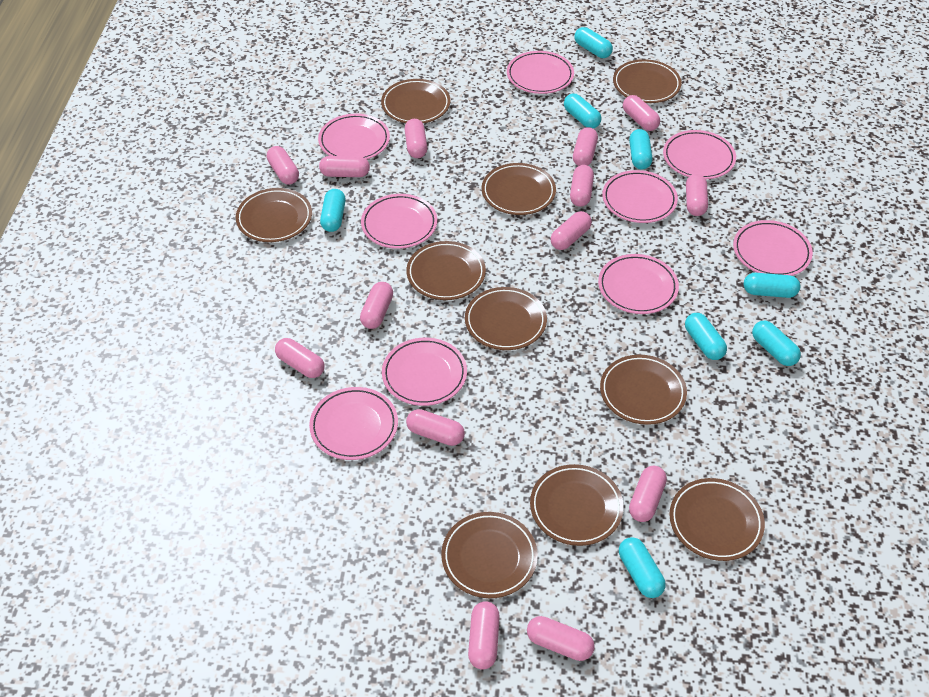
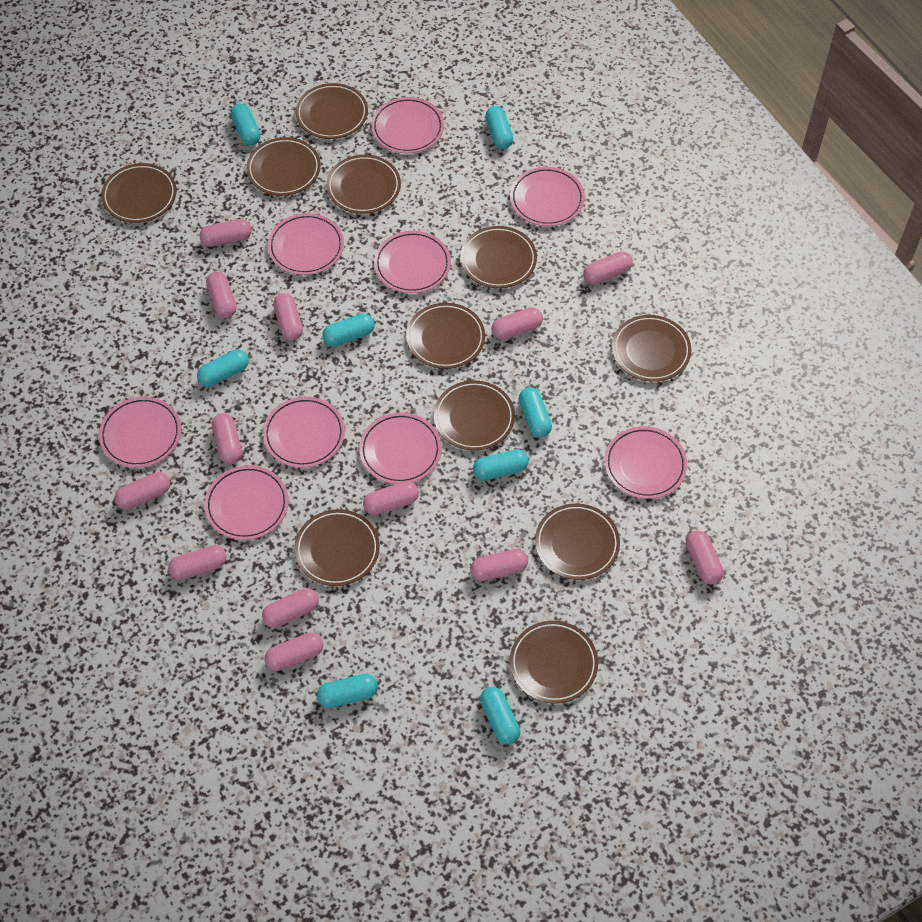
brown plate: [236,188,312,242] [381,79,450,123] [406,241,486,300] [441,512,538,598] [465,287,547,350] [482,163,556,215] [530,464,624,546] [600,355,687,425] [613,59,682,103] [670,478,765,561] = 10 -> [101,163,177,223] [246,137,321,196] [294,509,380,586] [296,83,368,139] [326,155,401,214] [406,303,485,369] [434,380,515,451] [460,226,537,288] [510,621,598,704] [535,503,620,580] [612,315,691,382] = 11
pink capsule: [267,146,299,185] [275,338,325,378] [319,156,370,177] [360,282,393,329] [405,119,427,158] [406,409,465,446] [468,601,500,670] [527,616,595,661] [550,211,592,250] [570,165,594,207] [573,127,598,166] [623,95,660,131] [629,466,667,522] [686,174,708,216] = 14 -> [115,472,170,510] [168,545,226,580] [199,219,252,247] [206,272,237,318] [212,413,242,464] [262,588,319,628] [265,633,323,671] [273,293,303,341] [363,481,419,515] [470,549,528,581] [491,307,543,340] [583,251,633,285] [686,531,724,584] = 13

